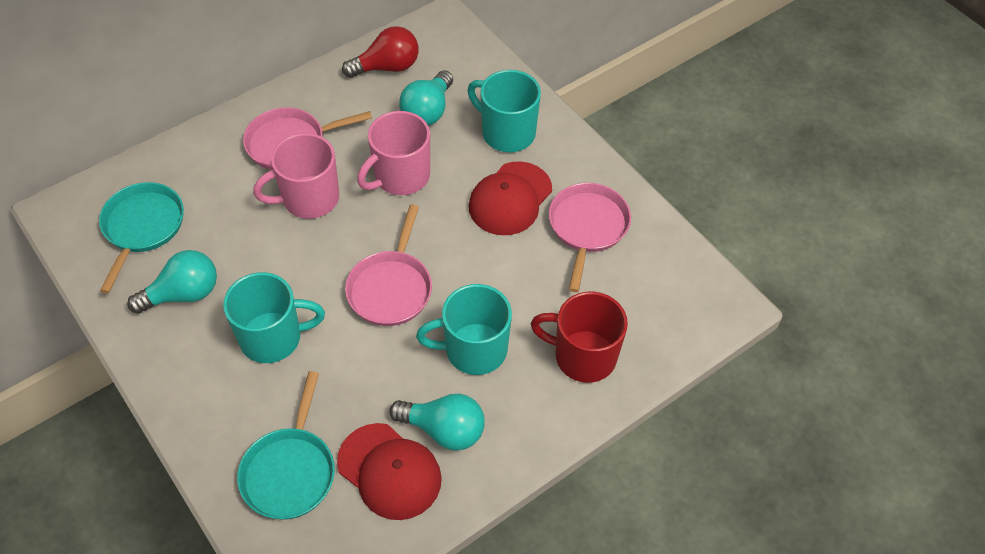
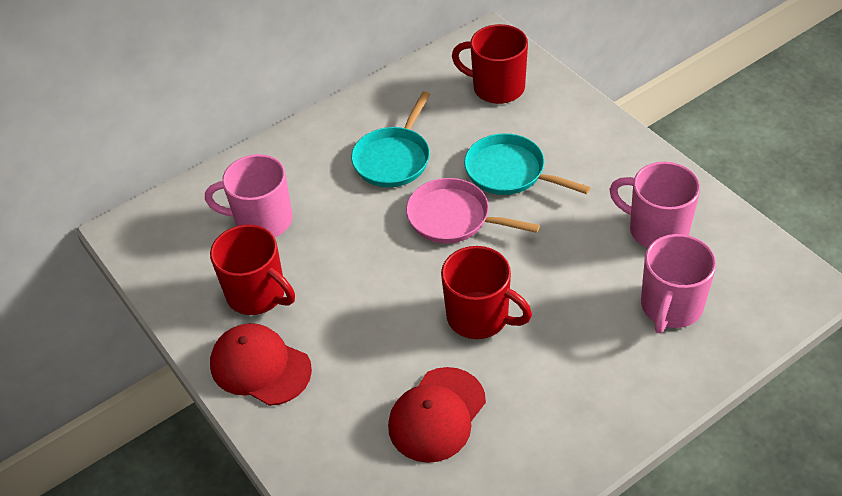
pink mug: [253,133,339,219] [357,111,430,195] = 2 -> [205,154,292,237] [609,162,700,248] [641,234,716,333] = 3
pink pan: [243,108,372,170] [345,204,432,326] [549,183,631,292] = 3 -> [406,178,540,243] = 1
red light bulb: [342,26,419,78] = 1 -> none = 0
red mug: [531,292,628,383] = 1 -> [210,225,295,315] [441,246,532,339] [452,24,528,104] = 3
turquoise light bulb: [127,250,217,314] [389,394,485,451] [399,70,453,126] = 3 -> none = 0
turquoise mug: [223,272,325,363] [416,284,512,375] [468,70,541,152] = 3 -> none = 0

